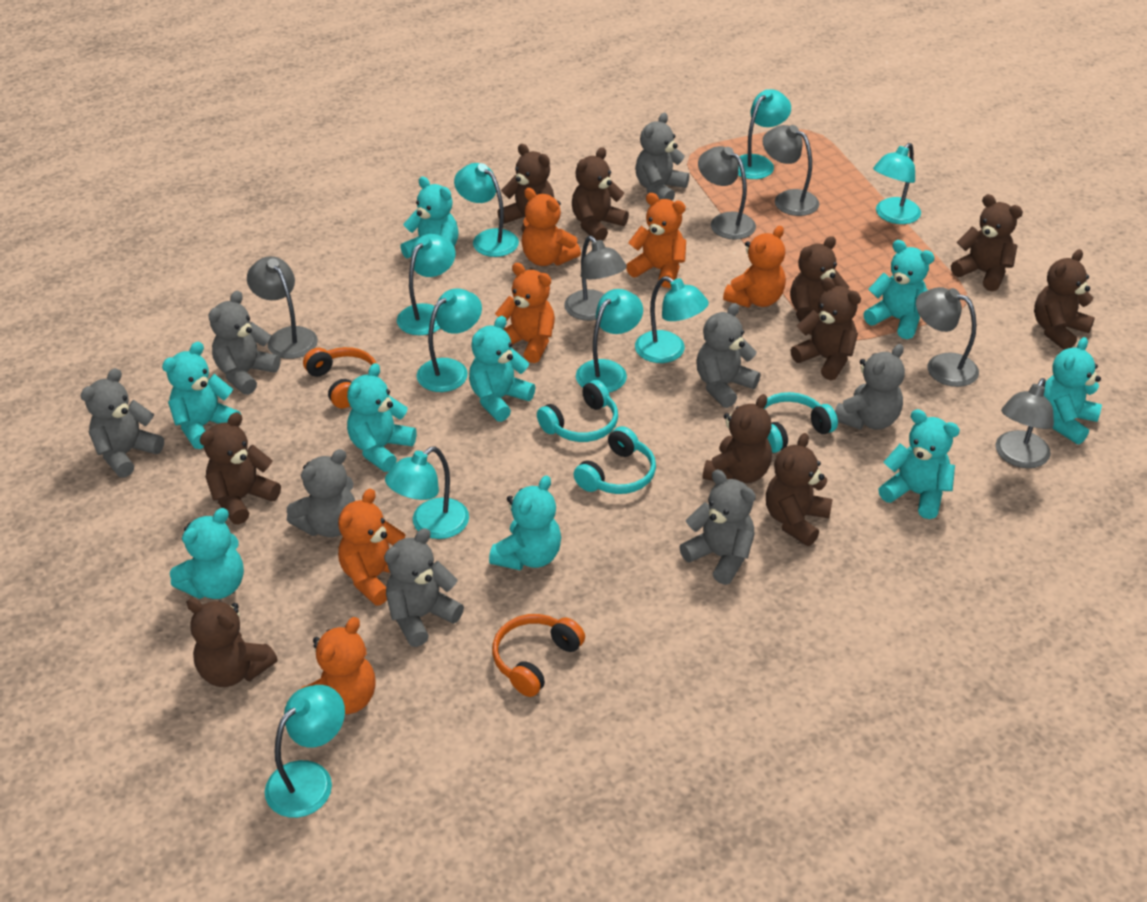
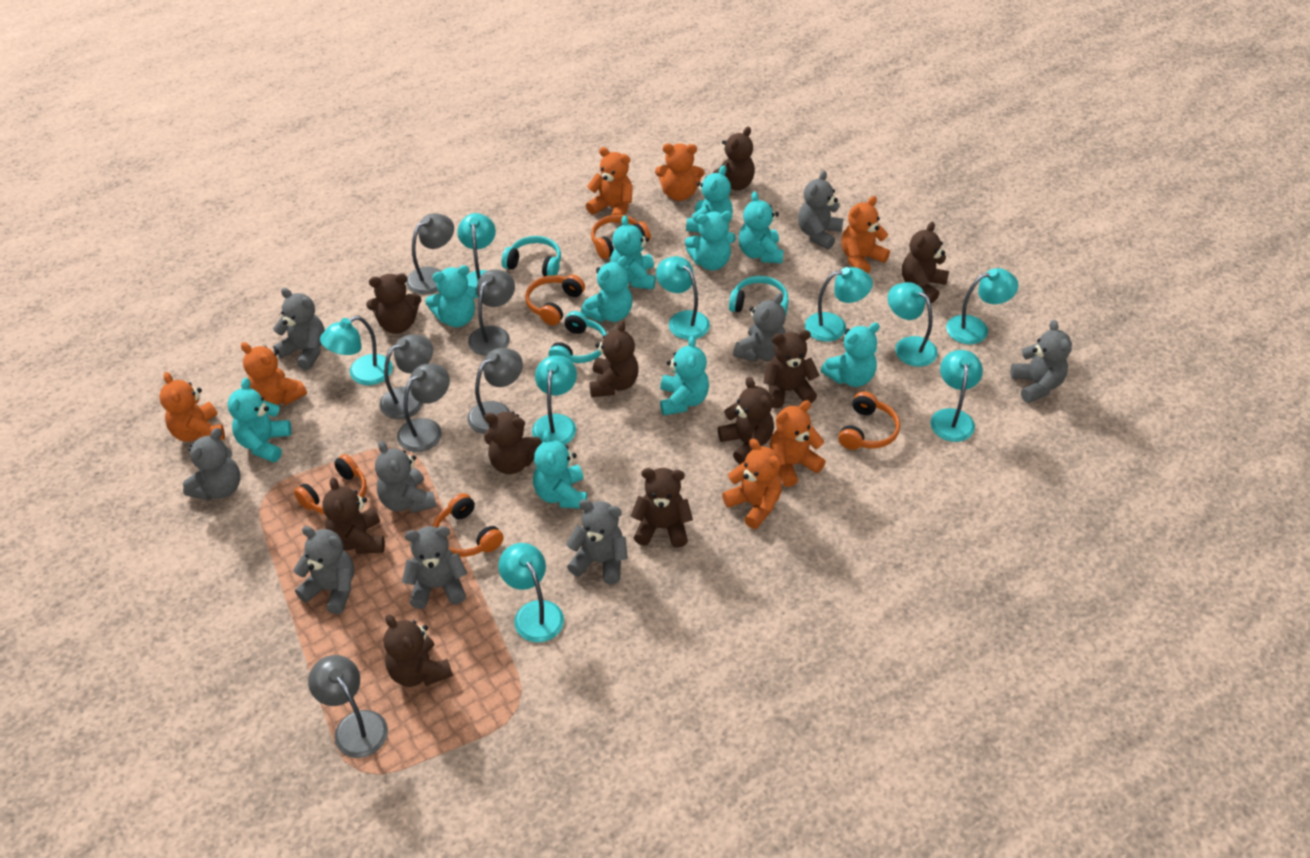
grey teddy bear: [80,368,164,478] [208,291,280,395] [287,449,355,537] [384,528,464,647] [635,113,689,201] [680,470,756,585] [697,303,761,408] [835,344,905,430] = 8 -> [183,428,240,501] [273,288,325,370] [293,526,354,614] [375,441,437,513] [402,526,467,609] [566,499,628,584] [733,293,786,362] [798,171,843,250] [1011,320,1072,403] = 9
orange headphones: [303,347,377,409] [492,614,585,697] = 2 -> [294,454,367,514] [433,493,504,557] [525,275,585,325] [591,215,651,259] [838,391,900,450] = 5
orange teddy bear: [301,617,376,714] [338,488,405,606] [495,263,555,363] [521,188,581,266] [626,193,686,288] [723,226,786,308] = 6 -> [159,372,225,442] [241,342,307,405] [586,147,633,223] [655,143,704,201] [722,439,782,529] [770,400,826,487] [842,196,890,273] = 7
turquoise teddy bear: [162,342,241,449] [170,508,244,599] [347,363,417,472] [400,177,459,259] [469,316,536,422] [489,475,561,571] [864,240,935,339] [878,409,960,519] [1044,337,1102,445] = 9 -> [228,378,292,462] [425,265,477,327] [533,431,587,508] [581,256,632,322] [610,215,656,289] [660,336,709,415] [685,211,736,270] [686,165,733,232] [739,191,784,263] [821,322,880,387] = 10

